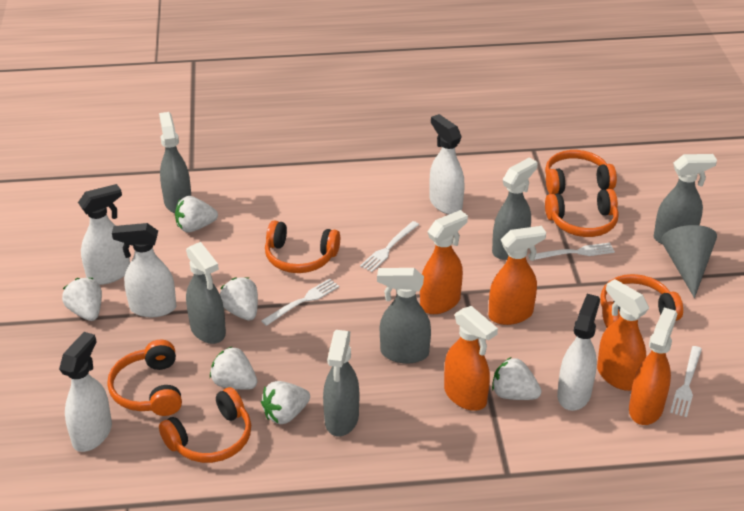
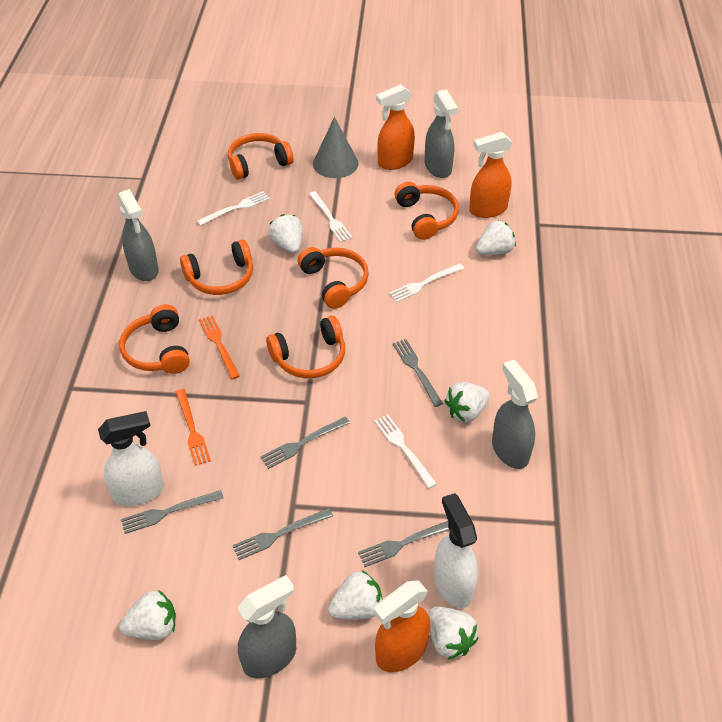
grey fork: none = 0 -> [121,490,224,534] [232,508,333,560] [260,417,350,469] [358,521,450,567] [393,339,443,407] = 5
grey spray bottle: [159,112,191,213] [186,242,226,344] [323,330,359,436] [377,268,431,364] [492,158,538,260] [654,154,717,244] = 6 -> [118,189,159,281] [237,575,296,678] [425,89,458,178] [492,360,538,469] = 4
orange fork: none = 0 -> [176,389,211,466] [199,315,240,379] = 2
orange spray bottle: [420,210,468,314] [444,306,498,411] [488,226,546,325] [597,279,649,391] [629,307,677,425] = 5 -> [374,581,430,672] [376,84,415,170] [469,132,512,218] = 3
white spray bottle: [59,332,112,452] [78,184,130,285] [112,223,176,317] [430,114,465,214] [557,294,600,411] = 5 -> [98,411,164,506] [434,493,478,608] = 2

